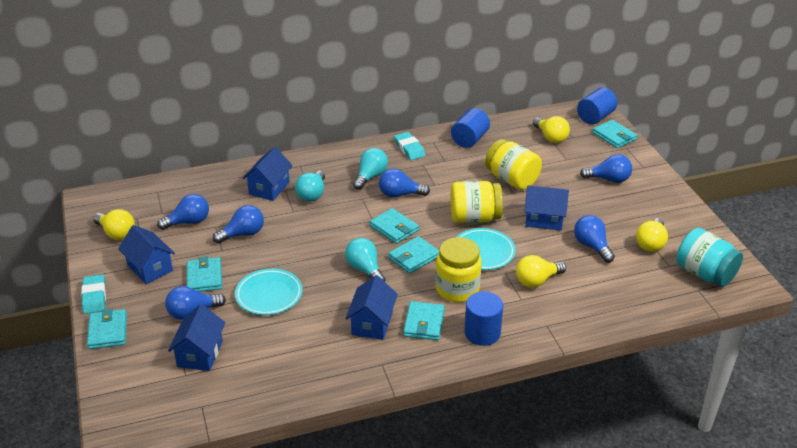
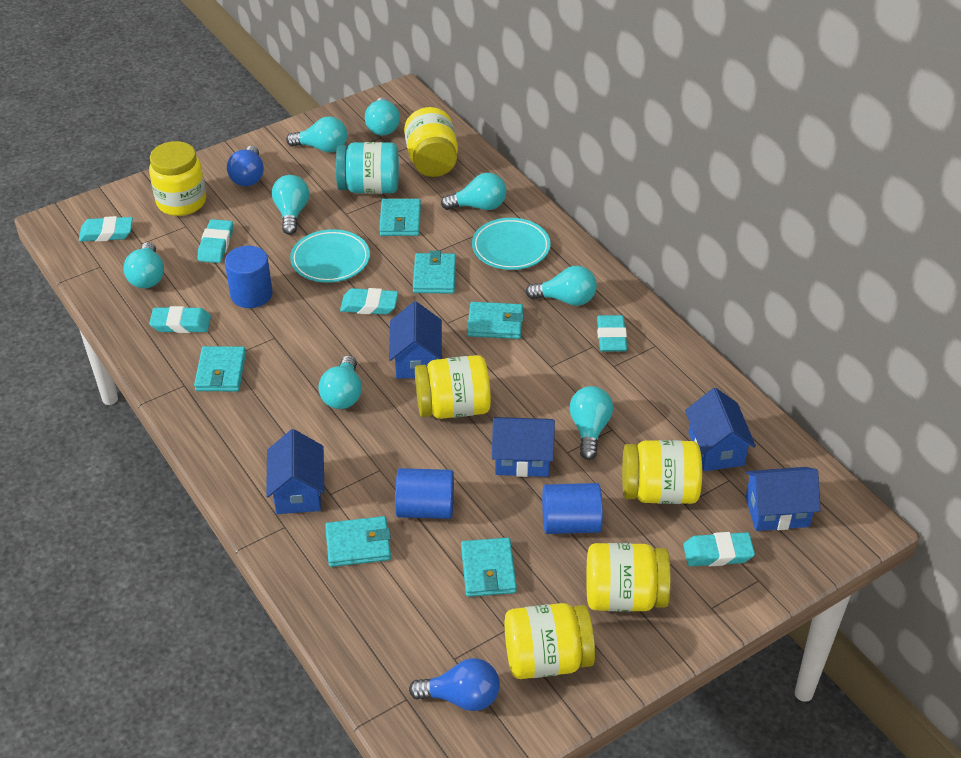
blue light bulb: [157,194,209,230] [165,286,226,320] [213,205,264,244] [379,168,430,197] [574,215,615,263] [580,154,632,183] = 6 -> [227,146,264,186] [409,658,500,711] = 2
turquoise eraser: [81,274,106,314] [394,132,426,160] = 2 -> [79,216,133,242] [149,306,211,333] [198,219,233,263] [340,288,398,314] [597,315,627,352] [683,532,755,567] = 6
turquoise light bulb: [295,171,325,202] [345,238,385,281] [353,148,388,190] = 3 -> [123,242,164,288] [272,175,309,235] [286,116,347,153] [318,355,362,409] [365,97,400,136] [441,173,507,210] [525,266,597,306] [569,386,613,460] = 8
yellow jar: [435,237,482,302] [450,181,503,223] [485,139,542,190] = 3 -> [149,141,206,216] [404,107,458,177] [415,355,491,419] [505,603,595,679] [586,543,671,612] [622,440,702,504] = 6
yellow light bulb: [93,209,135,240] [516,255,566,288] [533,116,570,143] [636,218,668,252] = 4 -> none = 0

